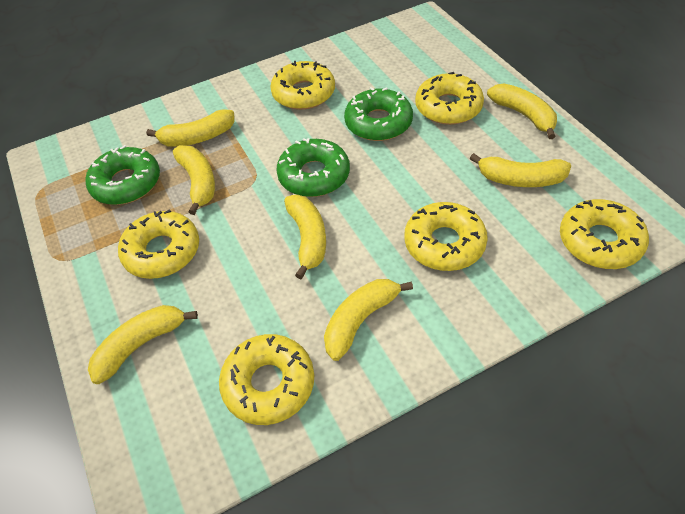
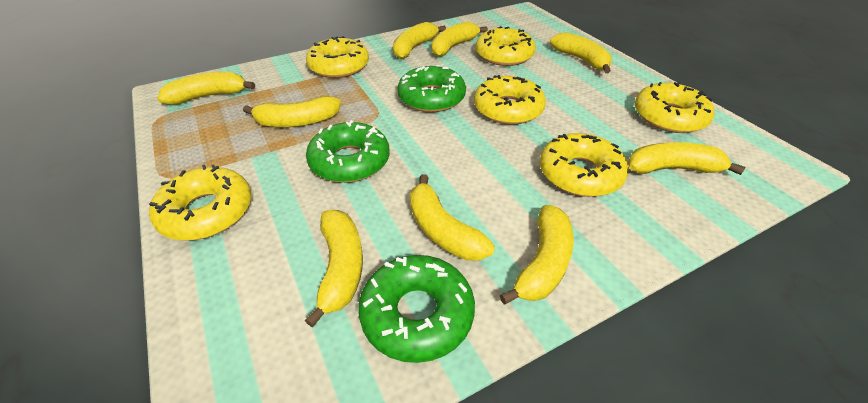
yellow banana: [88,305,198,384] [146,109,235,146] [173,145,215,215] [284,195,326,279] [324,279,413,361] [470,153,571,187] [487,83,557,139] = 7 -> [157,72,255,105] [243,96,341,127] [305,210,363,328] [393,22,446,59] [410,174,495,261] [431,22,488,57] [500,205,574,304] [550,32,612,73] [628,142,745,175] = 9

